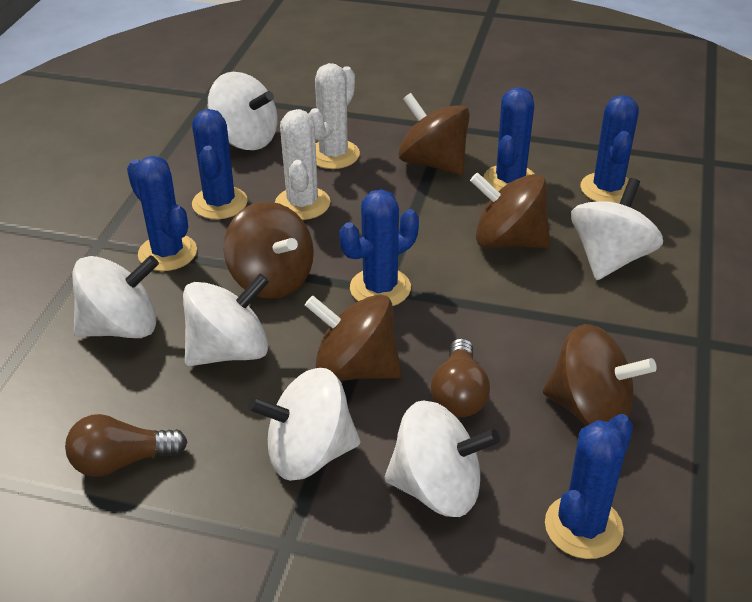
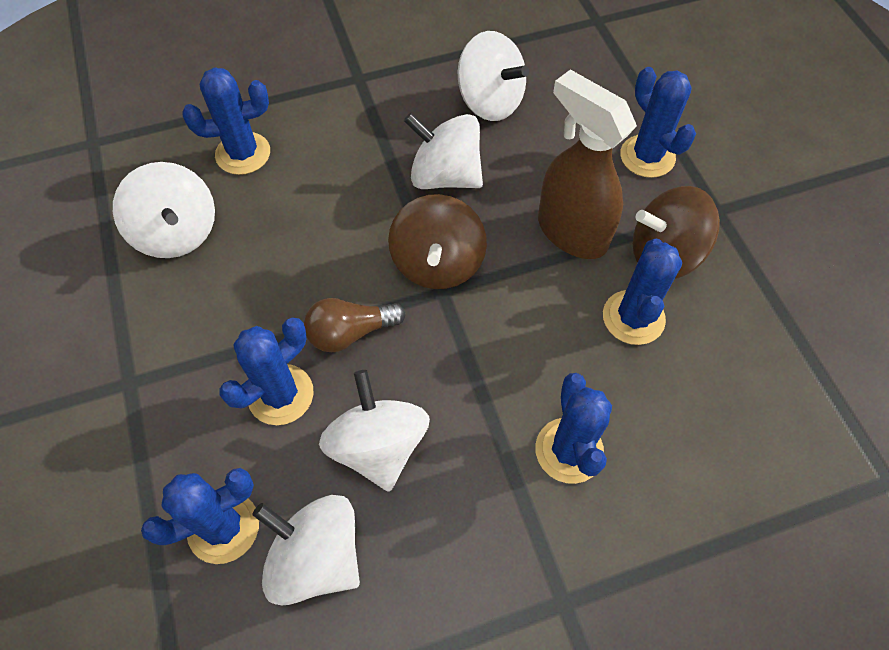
brown light bulb: [65,414,187,477] [431,338,490,417] = 2 -> [304,298,406,352] = 1
brown spinning top: [224,202,314,299] [305,294,401,381] [398,93,470,175] [470,173,551,248] [543,324,657,426] = 5 -> [388,194,487,289] [633,186,720,279] = 2
brown spray bottle: none = 0 -> [538,69,637,259] = 1
white cactus: [275,109,330,220] [309,63,360,169] = 2 -> none = 0
white spinning top: [72,255,159,338] [183,273,269,366] [208,72,278,150] [248,368,360,481] [384,400,500,517] [571,178,663,280] = 6 -> [113,162,215,258] [252,495,360,606] [319,370,430,492] [404,113,483,189] [458,31,529,121] = 5

